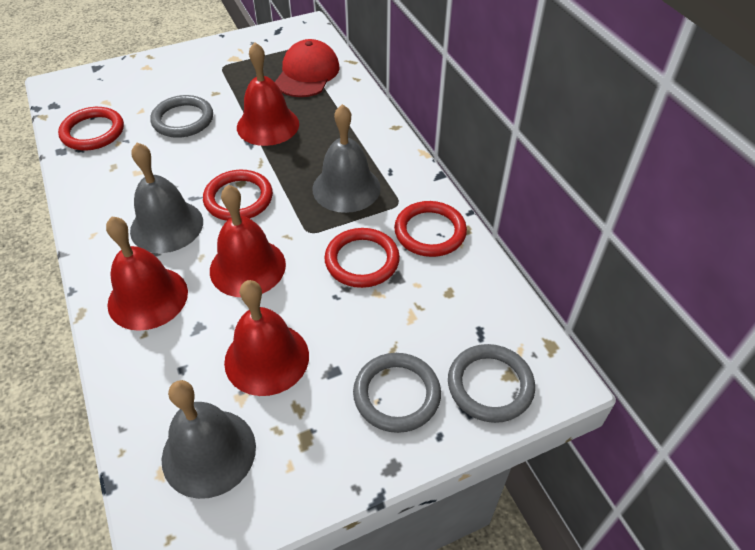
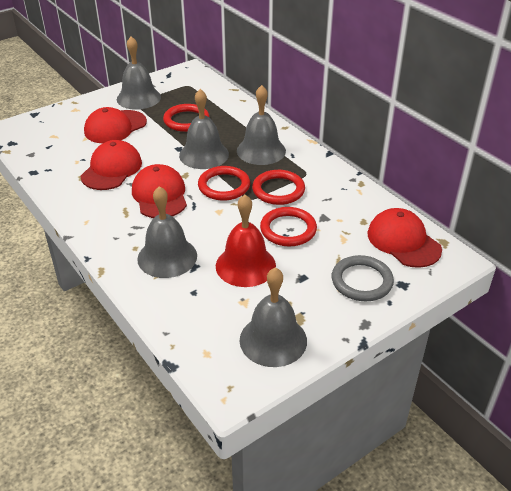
grey bell: [130,143,203,253] [161,380,256,499] [312,104,381,213] = 3 -> [117,36,161,110] [138,186,197,278] [179,89,229,169] [237,85,286,165] [240,268,307,367] = 5
grey ring: [150,95,213,138] [353,353,441,433] [448,344,535,423] = 3 -> [332,255,394,301] = 1
red bell: [106,217,188,331] [210,185,286,297] [224,280,309,396] [237,42,299,146] = 4 -> [216,195,276,287] = 1
red cap: [275,39,340,97] = 1 -> [81,140,142,190] [84,107,147,143] [132,164,187,218] [368,208,442,268] = 4

